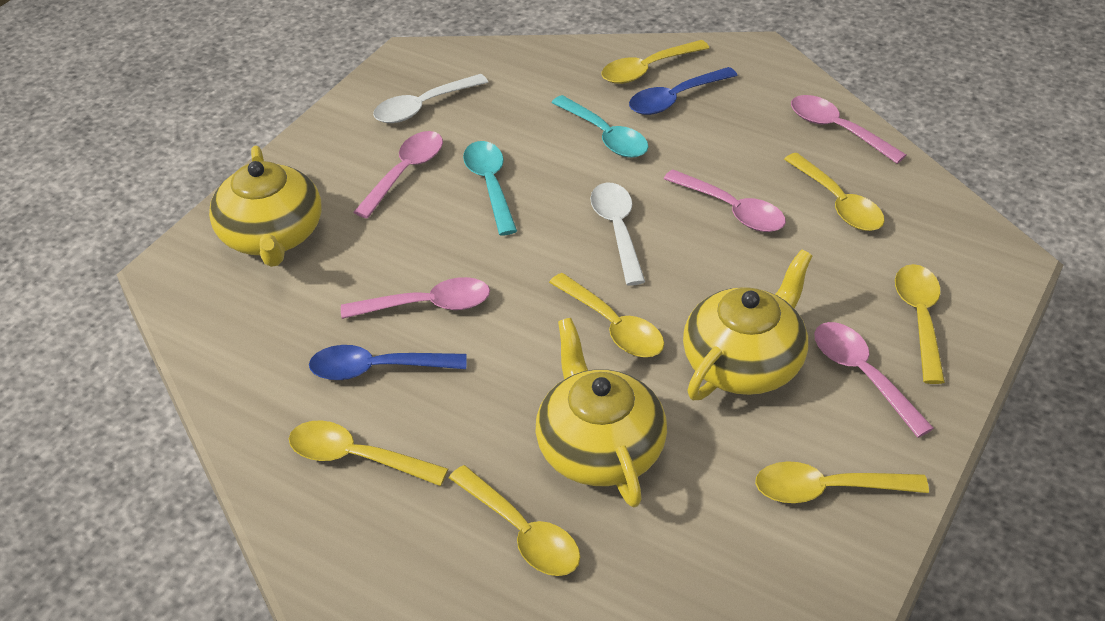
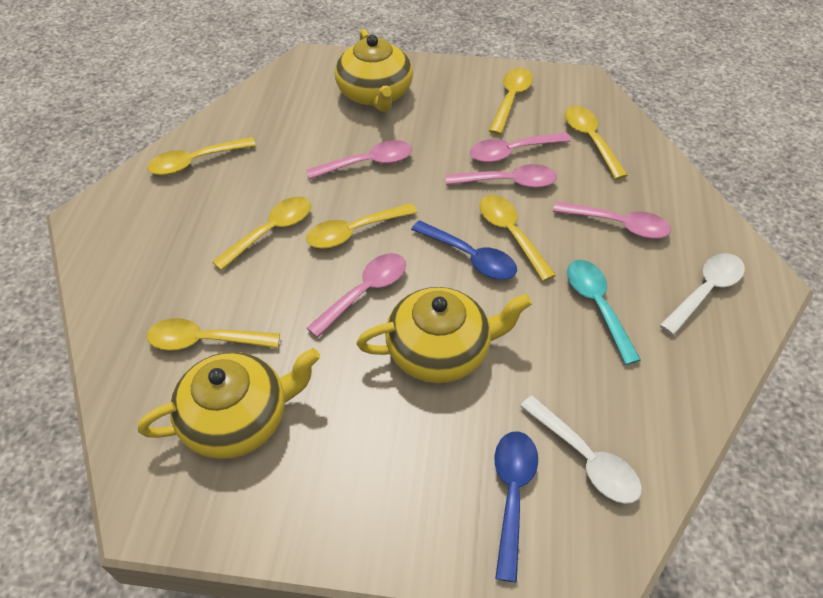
turquoise spoon: [463,141,517,236] [551,95,648,158] = 2 -> [567,260,641,365] = 1

